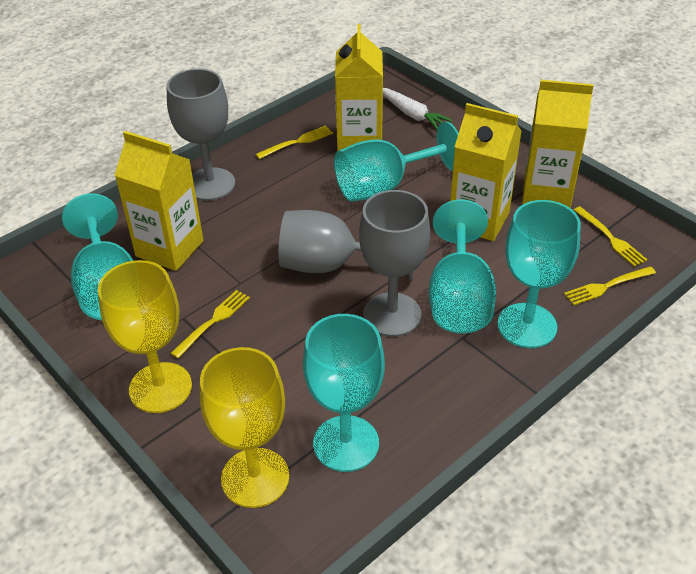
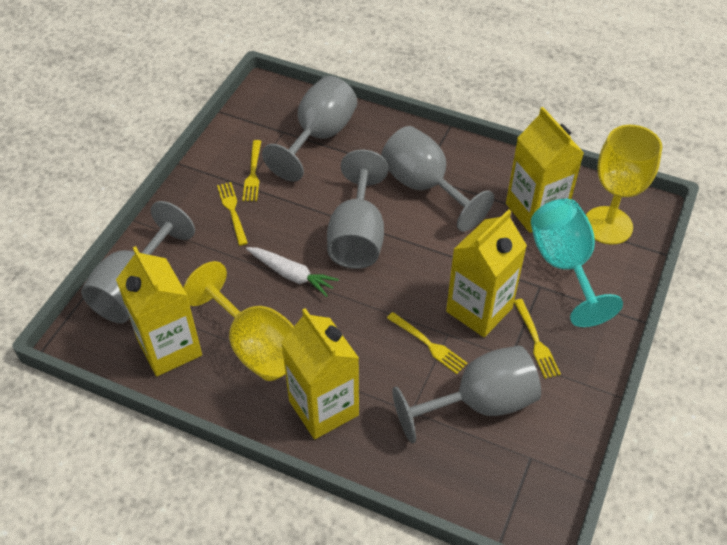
grey goblet: [167,69,235,201] [279,210,413,280] [359,190,430,337] = 3 -> [81,201,195,323] [262,76,357,182] [327,149,388,269] [381,126,494,232] [392,346,541,443] = 5
turquoise goblet: [62,193,133,320] [303,314,385,472] [334,122,459,202] [429,199,496,334] [497,200,581,348] = 5 -> [531,199,623,327] = 1

